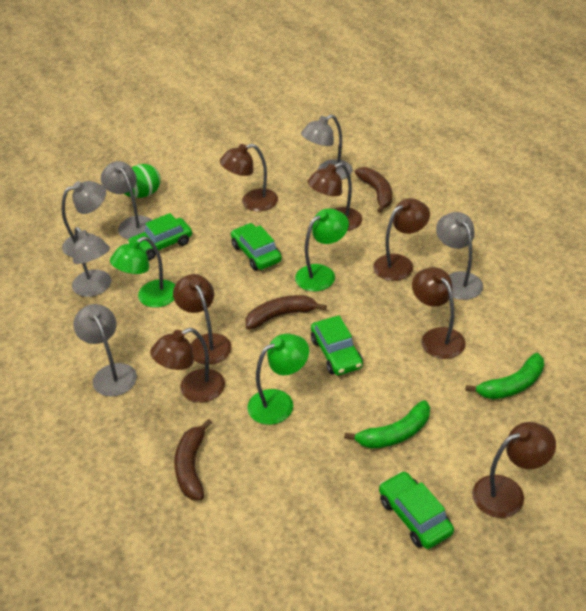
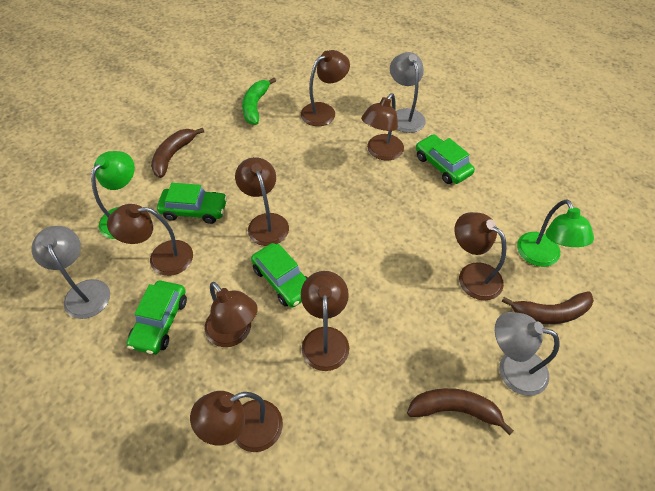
brown lamp: [150,328,225,403] [173,274,232,365] [220,144,278,211] [307,162,362,231] [373,198,430,281] [412,267,466,359] [472,422,556,518] = 7 -> [107,204,193,276] [190,391,283,452] [205,282,258,347] [235,157,289,246] [301,50,350,126] [301,271,349,371] [361,93,404,161] [455,212,506,301] = 8
green banana: [344,400,430,449] [466,353,544,399] = 2 -> [242,78,276,125] = 1
green egg: [124,164,161,198] = 1 -> none = 0
green lamp: [110,237,175,307] [247,334,309,425] [295,208,349,292] = 3 -> [91,151,135,239] [517,199,594,267] = 2
grey lamp: [62,181,106,257] [72,227,112,297] [73,304,137,397] [101,161,152,239] [301,115,353,180] [436,212,483,300] = 6 -> [31,226,110,319] [390,52,426,133] [495,312,560,396] = 3

